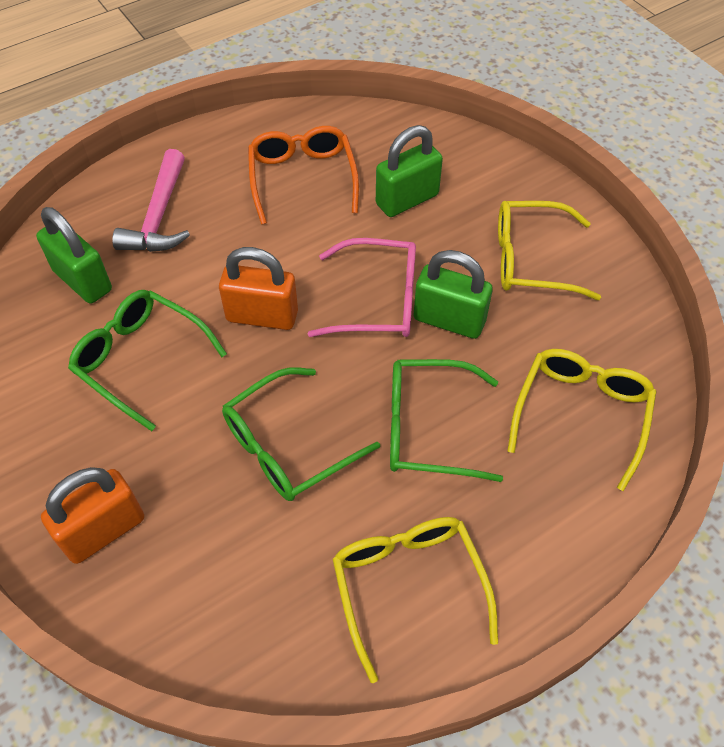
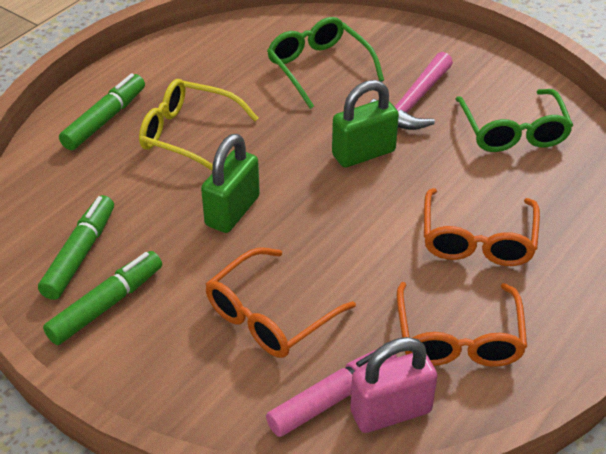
green glasses: [68,290,227,431] [222,367,380,501] [390,359,503,482] = 3 -> [267,17,384,109] [456,89,573,152] = 2
green marker: none = 0 -> [38,195,114,300] [43,251,162,345] [59,74,145,150] = 3
green padlock: [36,207,112,304] [376,125,443,217] [413,250,493,339] = 3 -> [201,134,260,233] [332,80,399,168] = 2
orange glasses: [248,126,359,225] = 1 -> [205,247,356,358] [397,282,527,367] [424,188,540,266] = 3
orange padlock: [41,467,144,564] [219,247,298,330] = 2 -> none = 0
pink glasses: [308,238,416,337] = 1 -> none = 0
pink marker: none = 0 -> [266,349,397,437] = 1
pink padlock: none = 0 -> [350,337,437,433] = 1
yellow glasses: [332,517,498,683] [498,201,601,300] [507,349,657,491] = 3 -> [139,79,258,171] = 1

